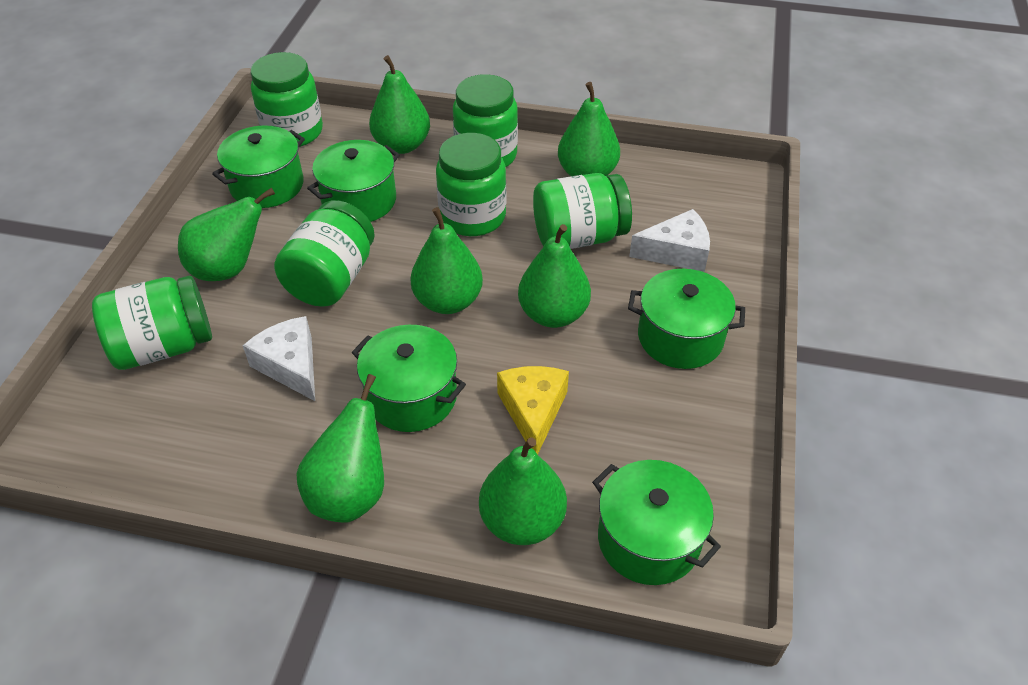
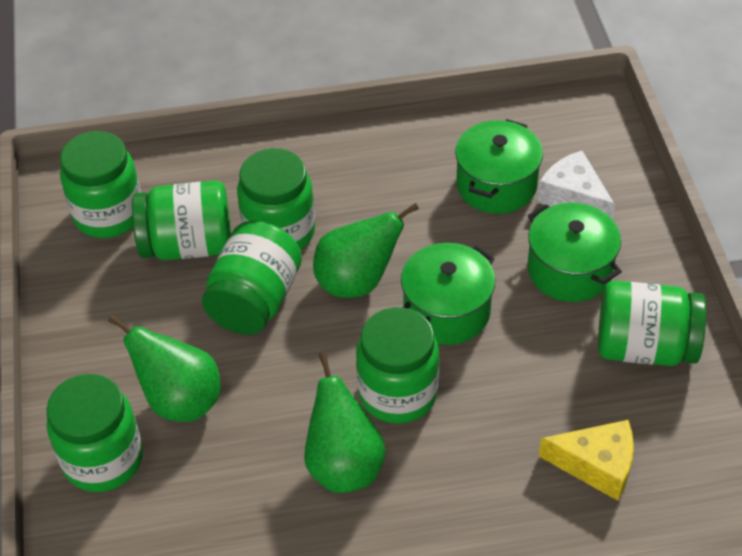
green jar: [92,276,212,370] [251,52,323,147] [274,200,375,307] [436,133,506,236] [453,74,518,167] [533,173,632,249] = 6 -> [46,374,143,492] [60,131,141,238] [132,181,231,260] [202,221,302,335] [237,148,315,250] [356,307,439,424] [598,281,706,366] = 7
green pear: [178,188,275,281] [296,374,384,523] [369,55,430,154] [410,207,483,314] [479,437,567,545] [518,224,591,328] [558,82,620,176] = 7 -> [108,315,221,422] [304,352,386,493] [313,203,419,298] = 3
green pot: [212,125,305,208] [307,140,400,222] [352,325,466,432] [592,460,721,585] [628,269,745,369] = 5 -> [401,243,495,345] [455,119,543,214] [528,203,622,302] = 3
white cheese: [243,316,315,401] [629,209,710,272] = 2 -> [537,151,615,220] = 1

